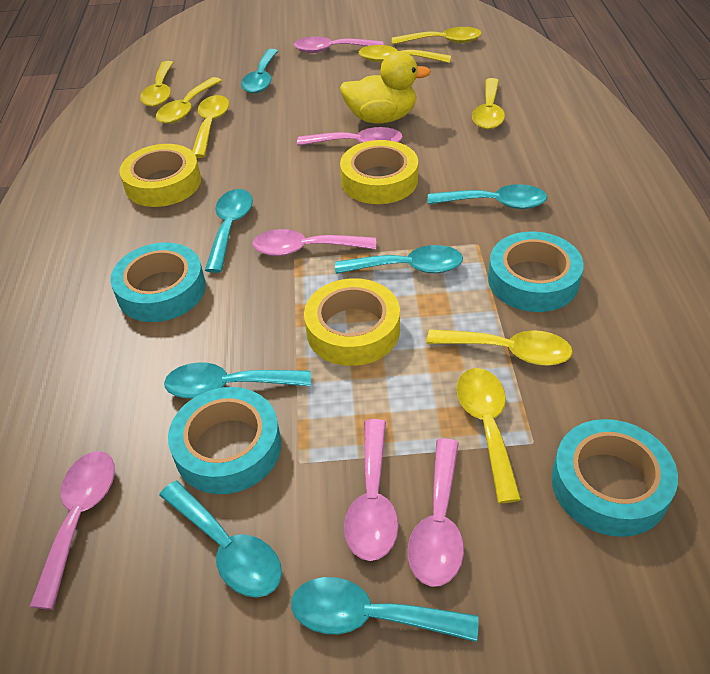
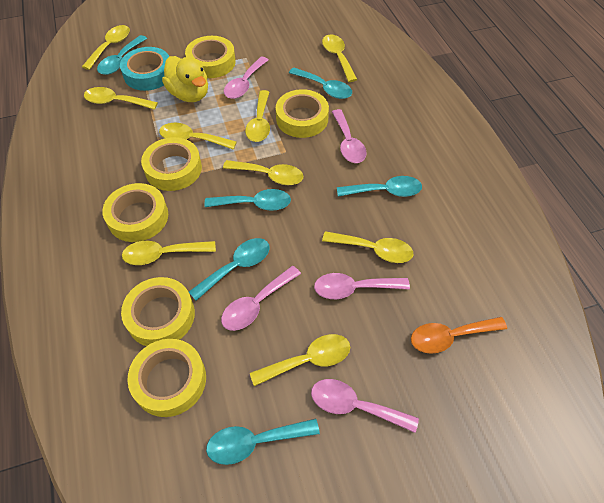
orange spoon: none = 0 -> [411,317,507,354] = 1
pink spoon: [29,451,115,610] [252,229,376,256] [294,37,383,53] [297,127,403,146] [344,419,399,561] [408,438,464,587] = 6 -> [221,266,301,331] [224,57,268,99] [311,379,419,433] [314,273,410,299] [332,109,367,163] = 5
turquoise spoon: [159,481,282,598] [164,362,311,398] [205,189,253,273] [241,49,278,93] [291,577,478,642] [335,245,463,274] [428,184,547,209] = 7 -> [97,35,147,75] [189,238,270,301] [204,189,291,211] [206,419,320,465] [289,68,352,99] [337,176,422,197] = 6
turquoise tape: [110,243,206,322] [168,387,281,494] [488,232,584,312] [552,419,678,537] = 4 -> [120,47,169,91] = 1
yellow spoon: [140,61,174,107] [156,77,222,124] [192,95,229,158] [359,45,451,63] [392,27,482,45] [427,329,573,366] [456,368,521,503] [472,78,505,129] = 8 -> [82,25,130,70] [84,87,158,110] [122,241,216,265] [159,123,237,150] [223,160,303,185] [245,90,270,142] [250,334,350,386] [322,34,358,82] [322,231,413,263] = 9
yellow tape: [119,144,201,207] [304,278,400,366] [340,140,418,204] = 3 -> [102,183,168,242] [121,277,195,346] [128,339,206,417] [141,137,202,191] [185,36,236,78] [276,89,329,138] = 6

